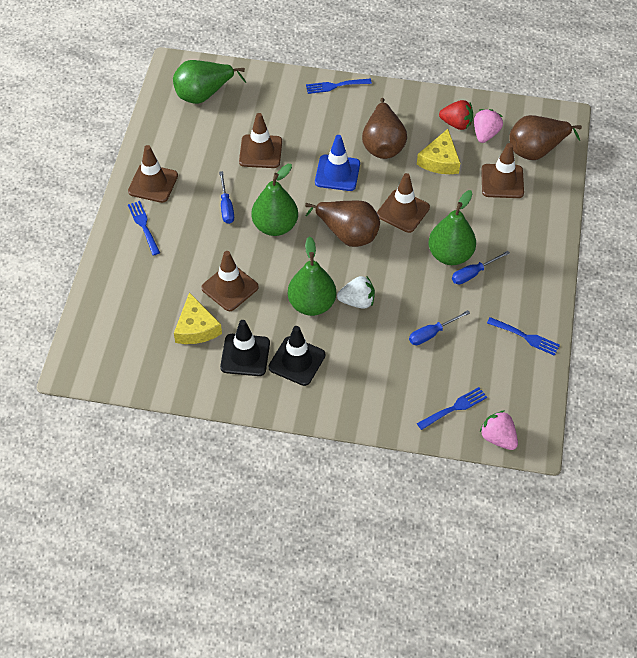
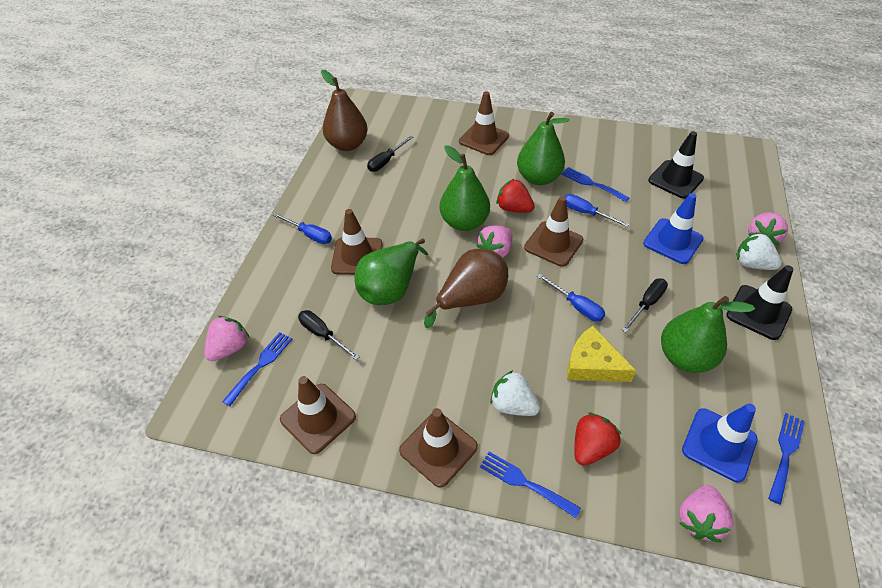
black screwdriver: none = 0 -> [298,310,359,360] [367,136,413,172] [622,278,668,332] = 3
blue traffic cone: [315,135,360,191] = 1 -> [643,193,704,264] [682,403,758,483] = 2
brown pear: [305,201,380,247] [362,98,407,159] [509,115,582,160] = 3 -> [321,70,368,151] [424,249,508,328] = 2
pink strawberry: [474,109,503,143] [480,411,518,450] = 2 -> [204,316,250,361] [477,226,512,258] [679,485,733,542] [748,212,788,245] = 4
red strawberry: [439,100,473,130] = 1 -> [496,179,535,213] [574,413,622,466] = 2
white strawberry: [337,276,375,309] = 1 -> [490,370,540,416] [736,232,782,270] = 2
yellow cheese: [174,292,222,344] [417,129,460,174] = 2 -> [567,326,636,382] = 1

